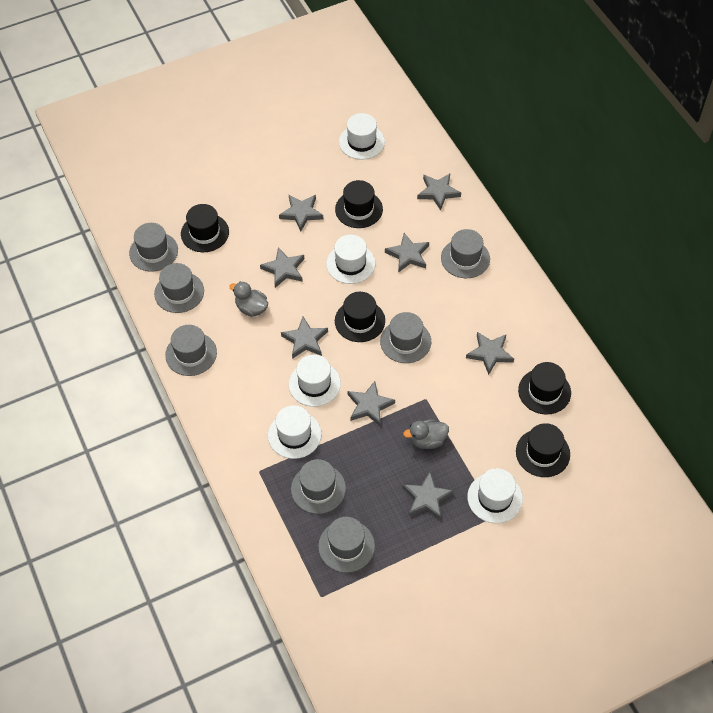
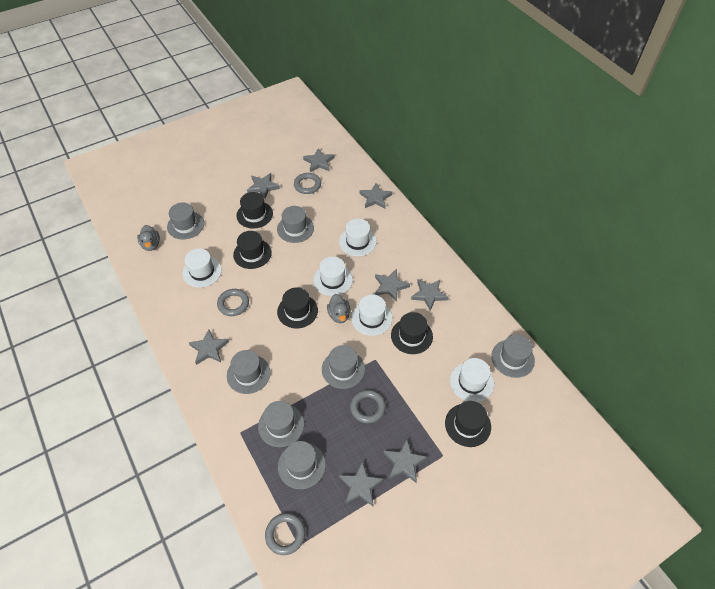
grey ring: none = 0 -> [217,289,249,316] [265,513,305,555] [294,173,321,194] [350,390,386,424] = 4

